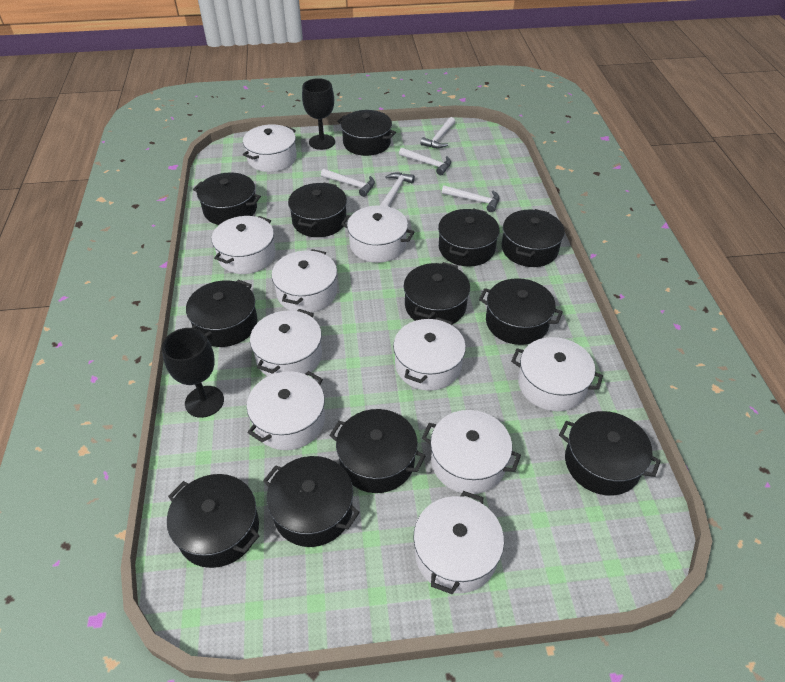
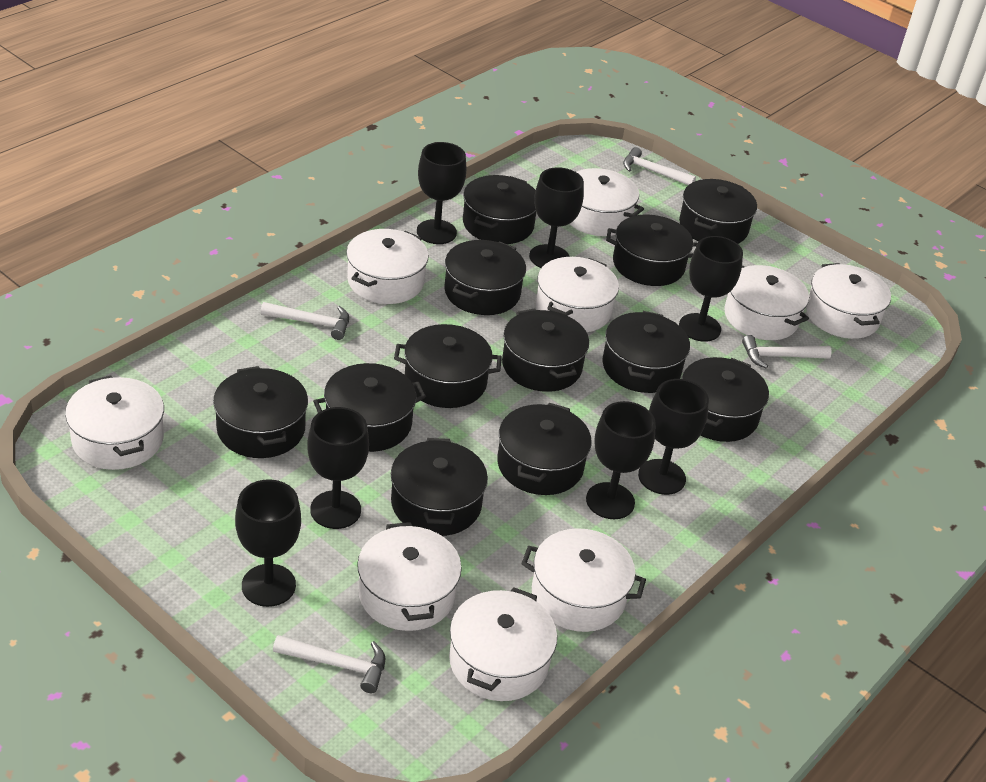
black goblet: [162,328,224,418] [302,78,335,150] = 2 -> [235,480,301,607] [307,407,369,529] [417,142,466,244] [529,167,584,268] [586,401,656,519] [638,379,709,495] [679,236,743,342] = 7
white hammer: [321,169,375,197] [380,173,415,207] [399,148,451,175] [421,117,455,148] [442,185,499,212] = 5 -> [261,302,349,340] [273,635,385,693] [623,147,696,185] [742,335,832,369] = 4
white pot: [212,216,276,274] [243,124,297,172] [247,371,325,450] [250,309,322,376] [272,249,337,313] [341,205,414,263] [393,317,466,391] [413,491,504,594] [422,410,521,494] [511,337,603,411] = 10 -> [65,376,164,470] [346,229,429,304] [357,522,462,631] [449,587,557,701] [521,528,646,632] [536,257,619,332] [570,168,644,236] [724,265,809,340] [806,263,891,339] = 9

